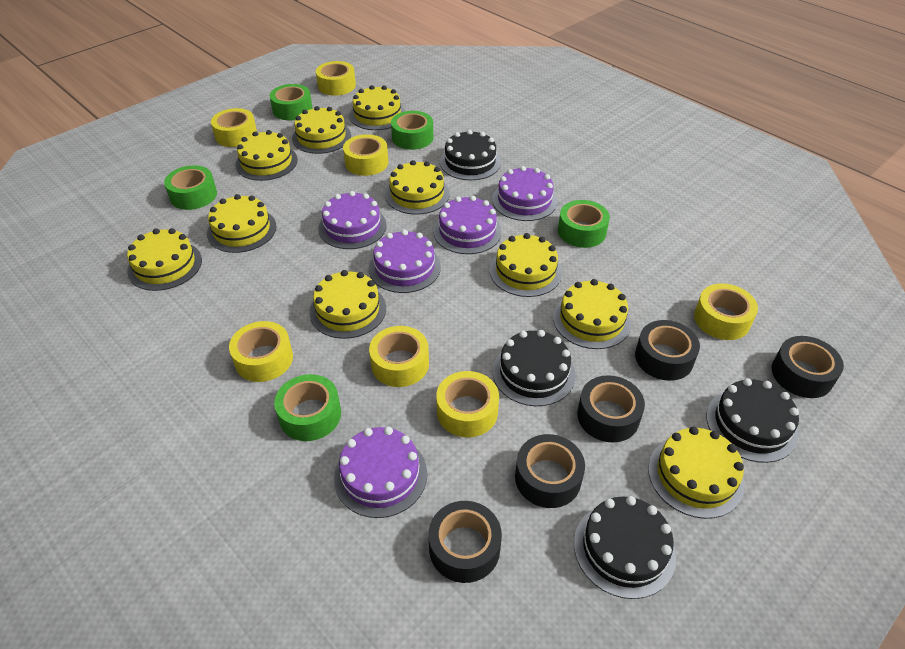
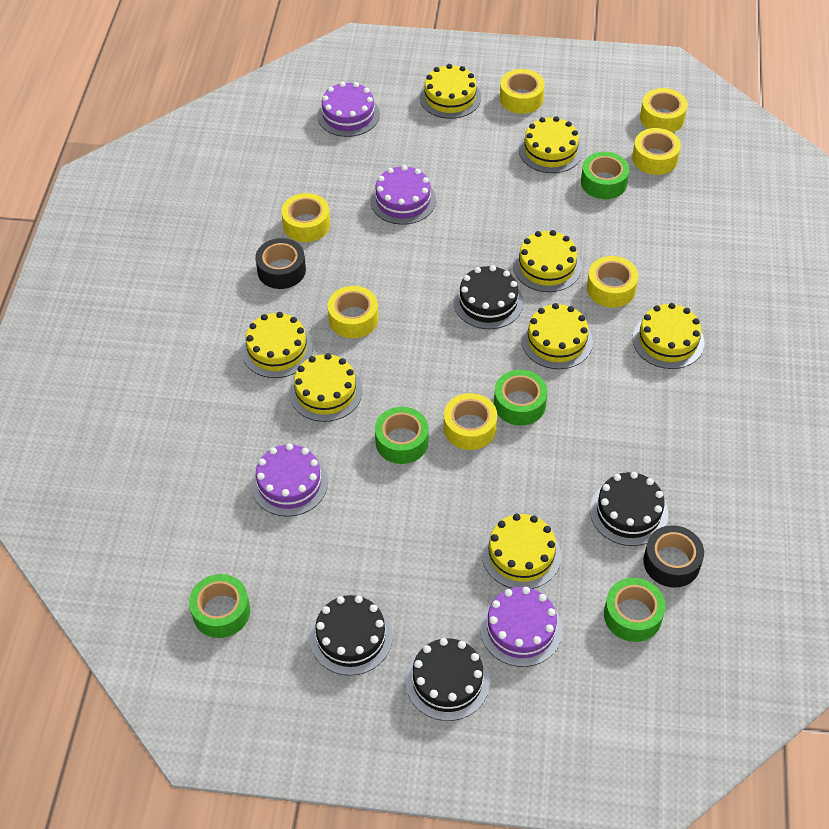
black tape: [429,501,502,583] [515,434,585,508] [577,375,645,443] [635,320,700,381] [772,336,844,398] = 5 -> [255,238,306,289] [643,525,704,588] = 2
purple cake: [318,191,387,249] [334,427,427,518] [369,230,441,293] [433,196,502,254] [492,166,557,221] = 5 -> [251,443,328,517] [317,82,380,137] [370,165,436,225] [480,587,562,667] = 4
yellow cake: [127,228,202,291] [207,194,276,253] [235,130,298,181] [292,106,351,154] [310,270,386,339] [349,85,405,130] [385,160,449,215] [490,233,562,297] [553,279,631,349] [648,426,745,519] = 10 -> [241,312,313,378] [289,353,362,422] [419,64,481,119] [482,514,561,589] [513,230,581,292] [519,116,583,173] [521,303,593,369] [633,303,704,369] = 8

